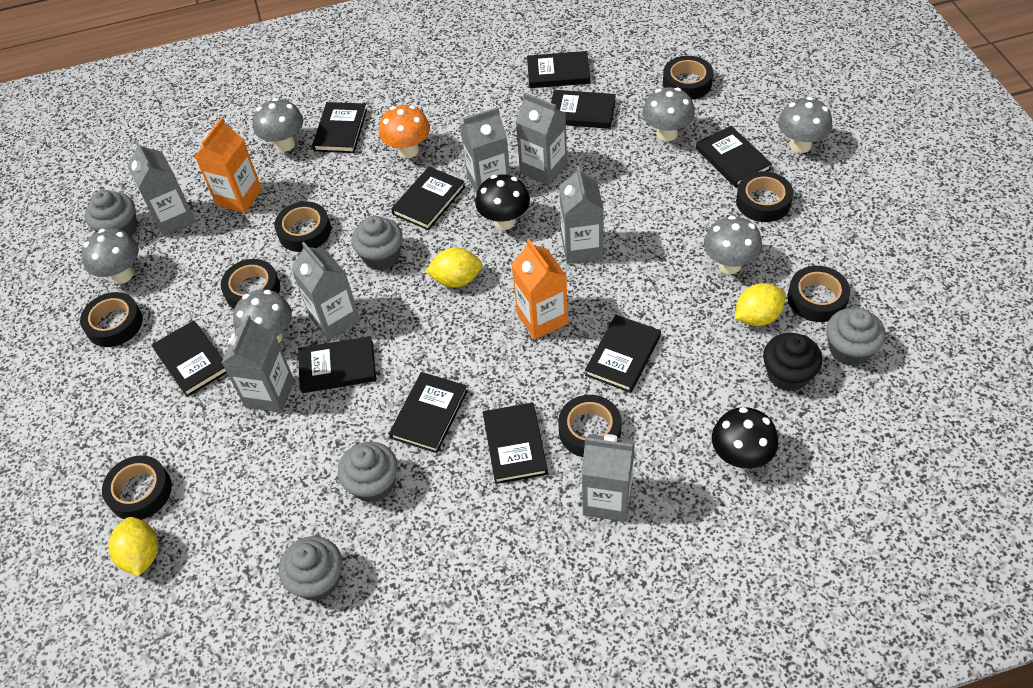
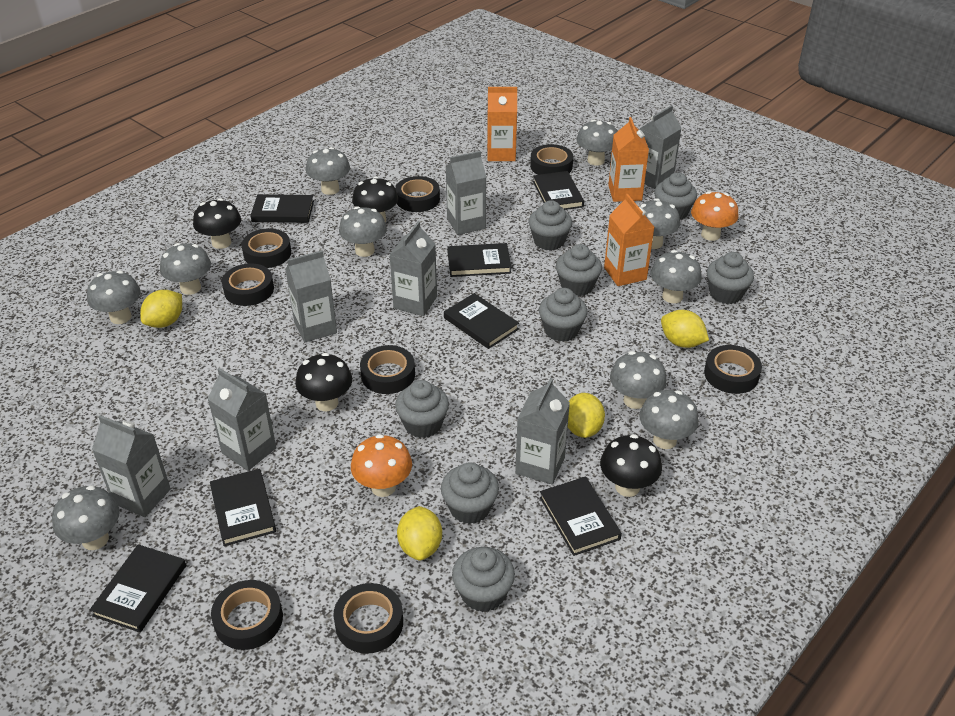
black book: [151,320,227,397] [298,336,376,393] [312,102,367,153] [389,372,468,453] [391,167,465,230] [483,403,548,484] [527,51,590,88] [551,90,616,129] [585,315,661,393] [696,126,772,188] = 10 -> [90,544,186,633] [210,469,276,546] [251,194,314,223] [444,293,519,349] [447,243,511,277] [533,171,584,210] [540,477,622,556] = 7
black cupcake: [763,333,822,392] = 1 -> none = 0
black mushroom: [475,174,530,230] [712,407,778,469] = 2 -> [193,198,241,249] [295,353,352,411] [352,176,398,222] [600,434,662,497] = 4
grey cupcake: [85,190,137,237] [279,536,342,601] [338,442,398,503] [351,216,403,270] [826,308,885,366] = 5 -> [395,380,449,438] [441,462,499,524] [452,547,515,612] [528,200,572,250] [539,288,587,342] [556,244,602,296] [654,172,697,220] [707,252,754,304] = 8
grey mushroom: [82,229,139,284] [233,290,292,343] [253,98,303,152] [643,87,695,141] [704,215,762,274] [778,97,832,153] = 6 -> [52,485,120,550] [87,270,141,324] [160,243,211,295] [306,147,350,195] [339,206,387,257] [576,120,617,166] [610,351,667,409] [639,198,680,249] [639,390,699,449] [651,250,702,303] = 10
orange carton: [195,118,262,213] [511,239,568,339] = 2 -> [487,87,517,161] [604,194,654,286] [608,117,649,202] = 3
orange mushroom: [379,105,430,158] = 1 -> [351,434,412,497] [691,191,739,241] = 2
yellow lemon: [108,517,158,577] [425,247,482,288] [735,283,785,326] = 3 -> [140,290,182,328] [397,506,442,560] [568,393,605,438] [661,310,709,348] = 4

